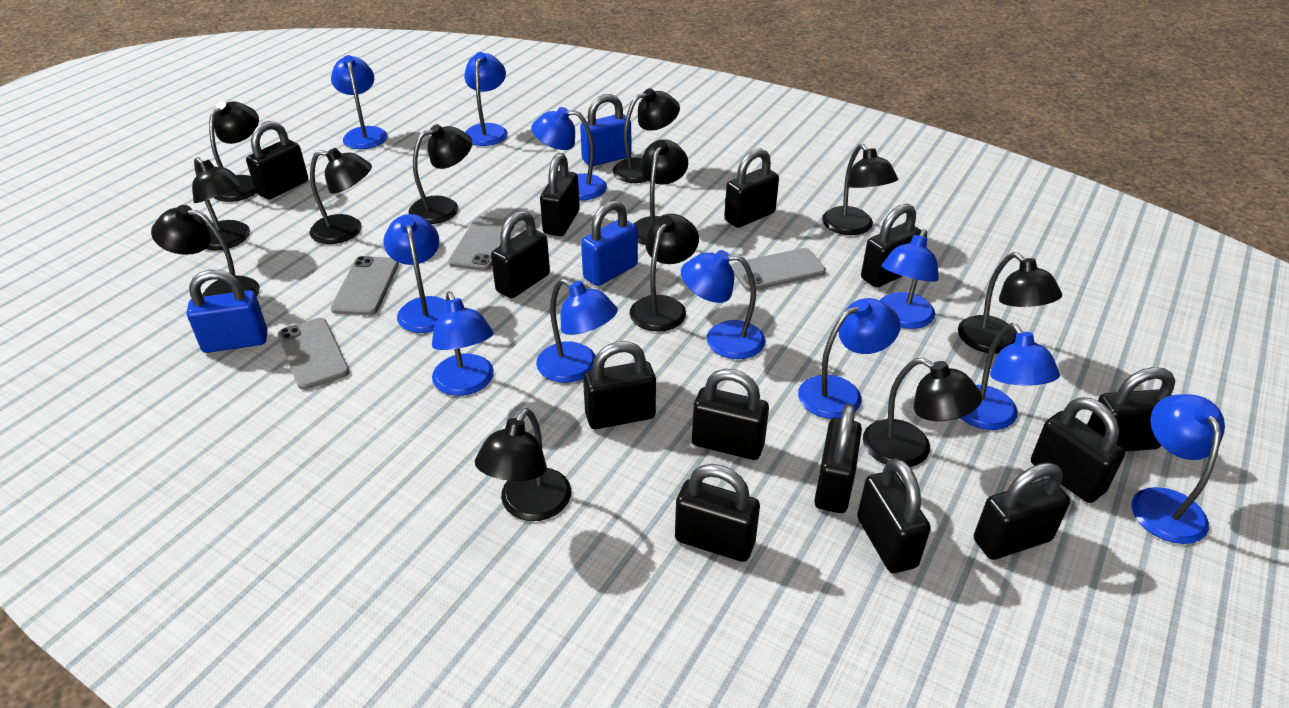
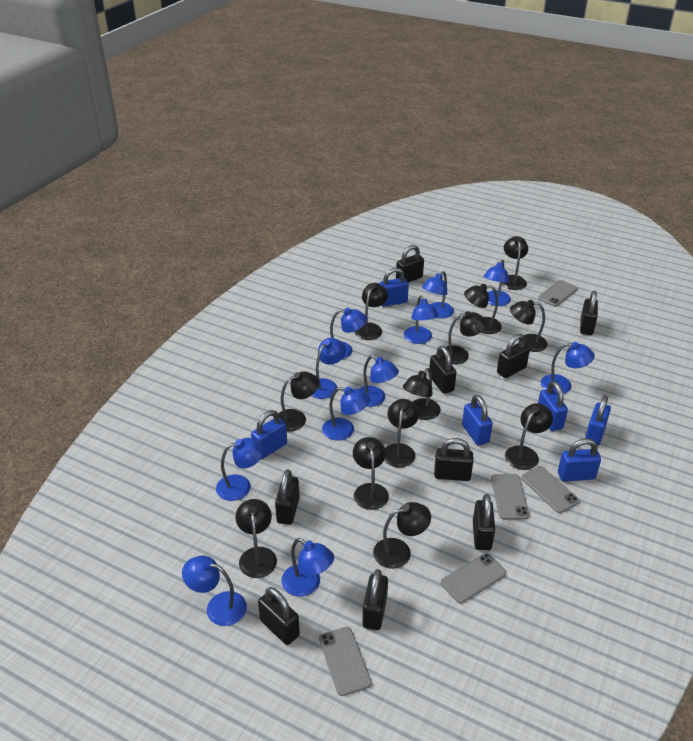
black padlock: [246,121,308,200] [491,211,550,298] [540,153,580,236] [583,341,656,429] [675,464,760,562] [692,369,769,460] [724,148,779,228] [814,404,862,513] [857,458,931,573] [861,204,922,288] [974,463,1070,560] [1031,397,1125,503] [1087,367,1175,452] = 13 -> [258,587,300,645] [275,469,300,525] [362,569,388,630] [396,245,424,283] [429,346,456,394] [434,438,473,481] [473,494,495,551] [497,334,530,378] [580,291,598,335] = 9
blue padlock: [187,270,267,353] [580,94,632,166] [581,200,638,286] = 3 -> [251,410,287,459] [379,268,409,307] [462,395,493,446] [538,381,568,431] [558,438,601,482] [585,396,611,446] = 6
grey phone: [278,318,349,390] [331,256,399,315] [448,216,514,271] [731,248,826,291] = 4 -> [319,627,372,696] [441,553,506,603] [491,474,529,520] [521,466,579,513] [538,280,578,307] = 5

